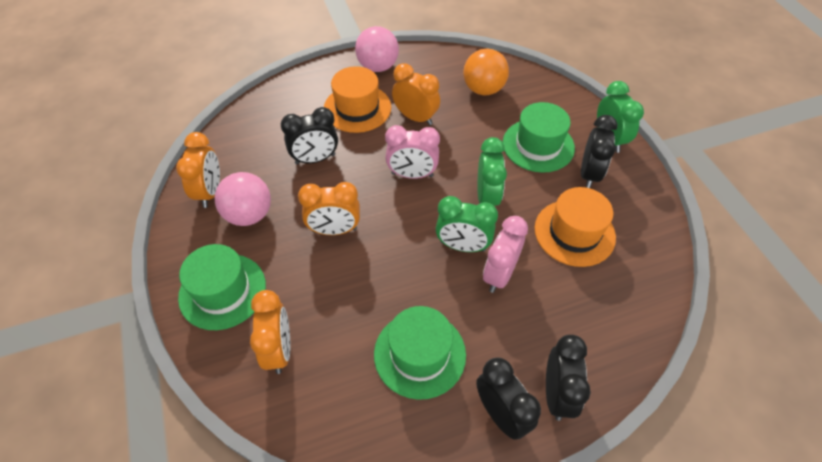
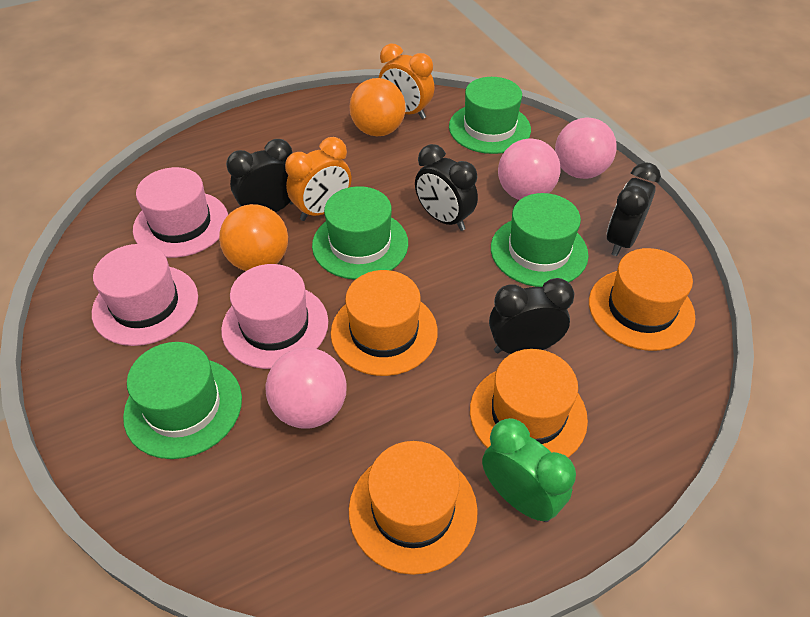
green clock: [436,196,498,252] [477,137,507,206] [597,81,644,153] = 3 -> [482,418,576,522] = 1
green hat: [178,244,266,330] [374,306,466,400] [503,102,575,173] = 3 -> [123,342,242,459] [312,186,408,280] [449,77,531,154] [491,193,589,287] = 4
orange ball: [463,48,509,95] = 1 -> [219,204,288,271] [349,78,406,137] = 2
orange clock: [176,132,220,208] [250,290,290,374] [298,182,360,235] [392,64,440,125] = 4 -> [285,137,351,221] [379,43,435,119] = 2
orange hat: [324,66,391,133] [535,187,616,267] = 2 -> [331,270,438,376] [349,441,478,575] [470,349,588,457] [589,248,696,351] = 4
pink ball: [215,172,271,226] [355,26,399,72] = 2 -> [265,348,347,428] [498,138,560,200] [555,118,617,179] = 3
pink clock: [385,125,440,179] [483,216,528,293] = 2 -> none = 0
pink hat: none = 0 -> [92,244,198,346] [133,167,228,258] [221,264,328,369] = 3

